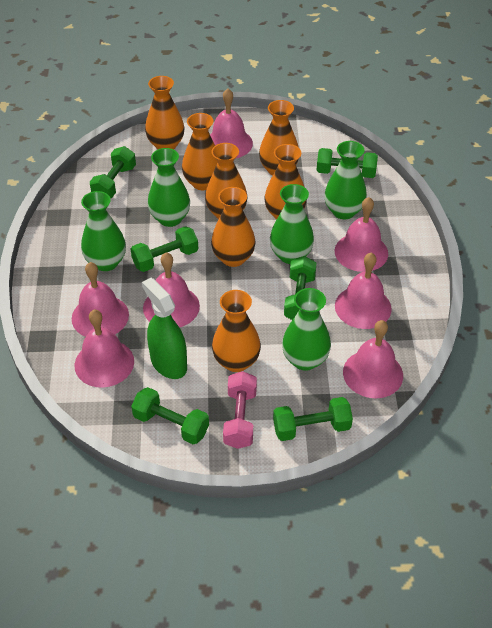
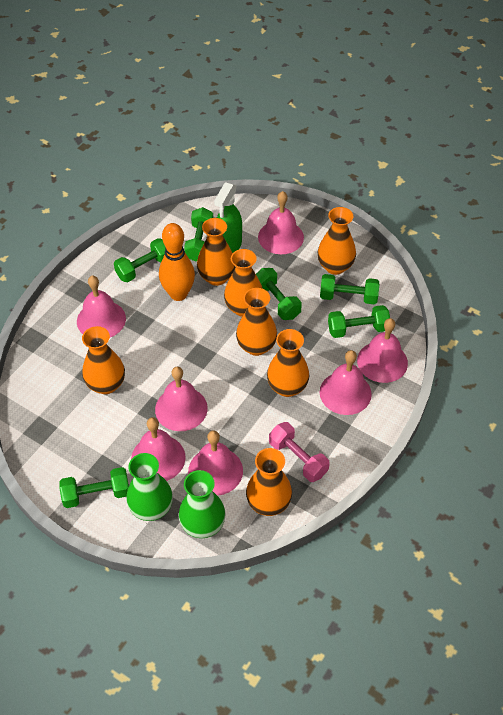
green vase: [81,191,126,271] [148,148,190,227] [270,184,314,264] [282,288,331,371] [324,141,367,219] = 5 -> [126,453,173,521] [179,470,226,538] = 2
orange bowling pin: none = 0 -> [159,223,195,301] = 1

